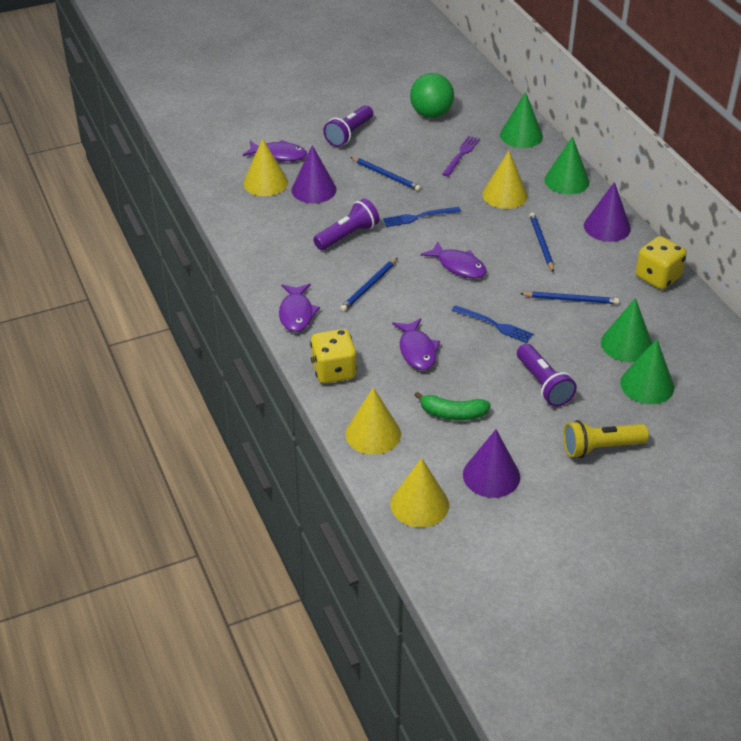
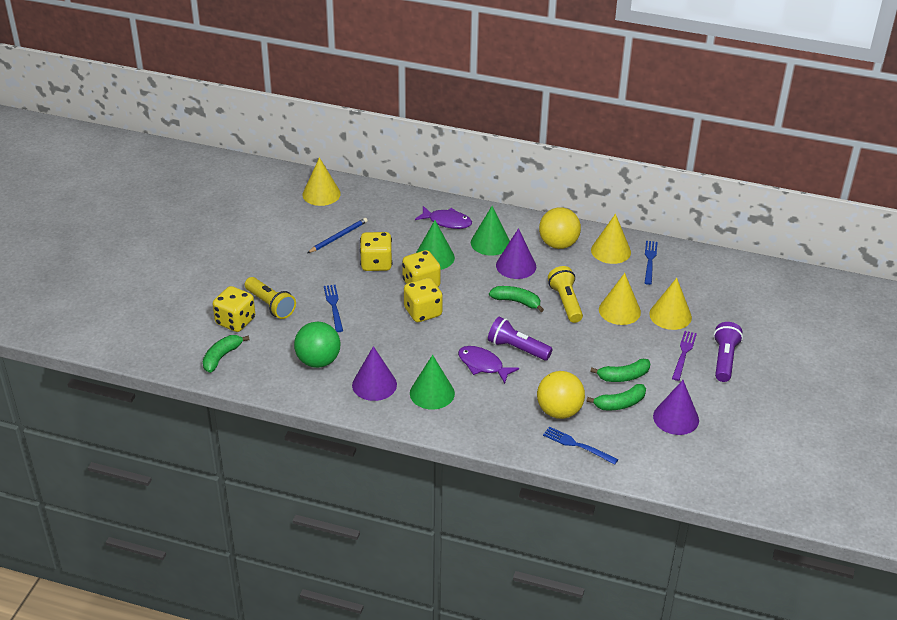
blue fork: [383,207,461,227] [451,305,533,343] = 2 -> [324,285,343,332] [543,427,618,465] [645,241,658,285] = 3
blue pencil: [340,258,397,312] [351,157,421,191] [520,291,619,304] [529,213,554,272] = 4 -> [307,218,368,253] = 1
green banana: [414,391,491,420] = 1 -> [203,335,250,373] [489,286,544,312] [587,384,646,411] [590,359,650,382] = 4
green cone: [500,92,543,148] [544,136,589,194] [601,298,652,362] [620,339,674,404] = 4 -> [410,355,455,410] [416,220,455,270] [471,206,510,256] = 3
purple fish: [243,140,307,161] [279,284,320,332] [392,318,440,370] [420,241,487,279] = 4 -> [415,206,472,229] [458,346,519,384] = 2
purple flashlight: [313,198,379,250] [323,105,373,147] [517,344,577,407] = 3 -> [488,317,553,361] [714,322,743,382] = 2
yellow ball: none = 0 -> [537,371,585,419] [539,207,581,249] = 2
yellow dice: [310,329,357,384] [636,236,687,289] = 2 -> [213,286,255,332] [360,232,393,271] [402,250,441,287] [404,278,443,322] = 4
yellow flashlight: [563,420,649,458] = 1 -> [245,277,296,319] [548,266,583,323] = 2

